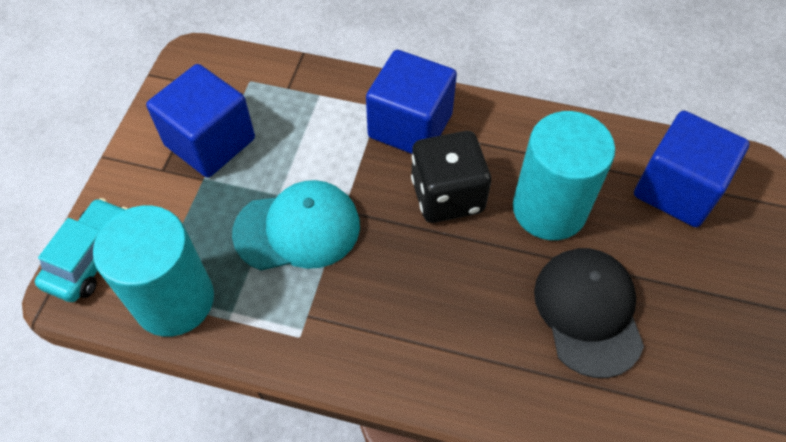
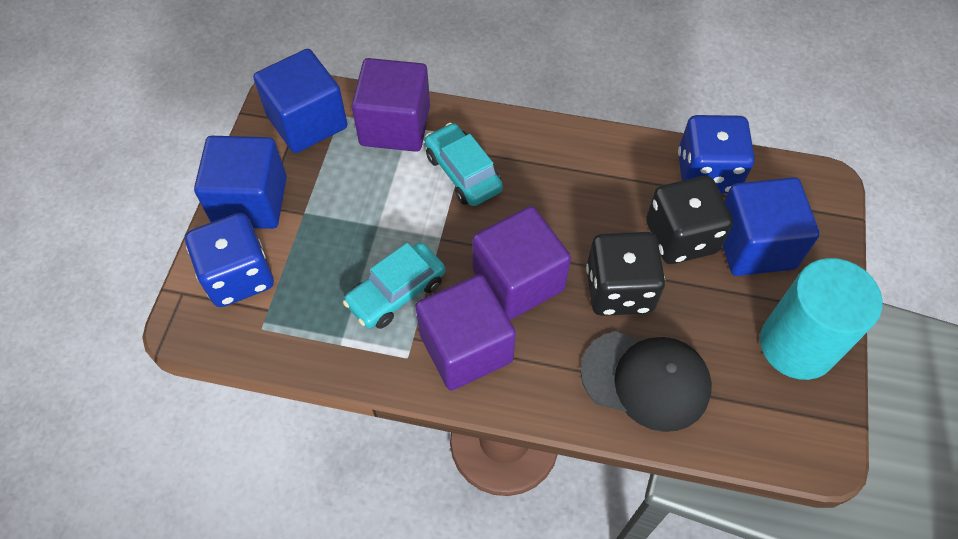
black dice: [411,131,491,223] = 1 -> [586,232,665,316] [646,176,733,264] = 2
blue dice: none = 0 -> [185,213,274,307] [678,115,754,194] = 2
purple cube: none = 0 -> [352,58,430,152] [415,274,516,390] [472,206,571,320] = 3
turquoise cap: [232,180,360,270] = 1 -> none = 0
turquoise car: [35,198,128,302] = 1 -> [343,243,445,329] [425,123,503,206] = 2
turquoise cylinder: [93,206,214,336] [513,111,615,240] = 2 -> [760,258,883,380] = 1

